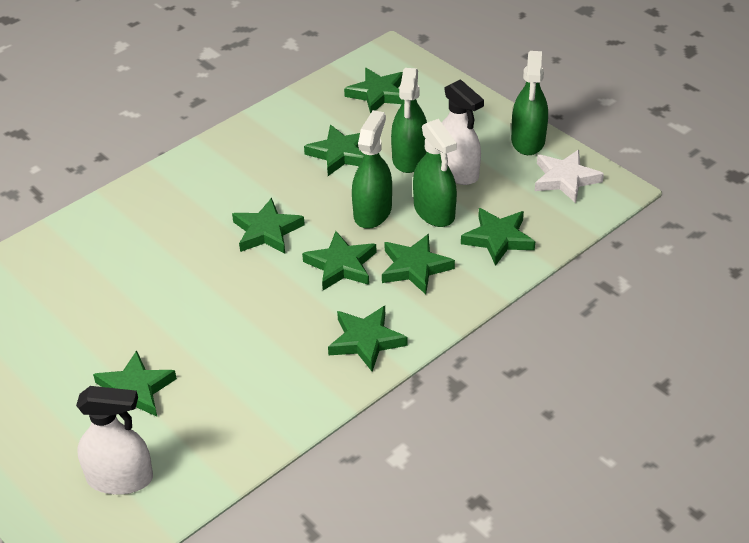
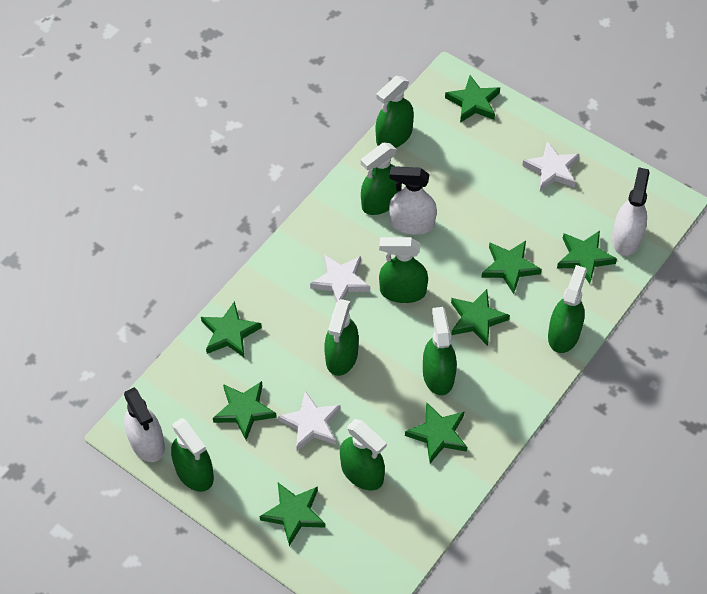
green spray bottle: [352,110,392,229] [391,68,427,173] [413,119,457,227] [511,51,548,155] = 4 -> [171,418,214,492] [324,299,359,376] [340,419,387,490] [361,143,402,215] [376,76,414,148] [379,237,428,303] [423,307,457,395] [548,265,587,353] = 8
white spray bottle: [76,386,153,495] [441,79,484,185] = 2 -> [124,387,165,462] [389,166,437,235] [612,167,650,256] = 3
white star: [535,150,604,203] = 1 -> [278,391,341,451] [310,254,370,303] [522,141,579,191] = 3

